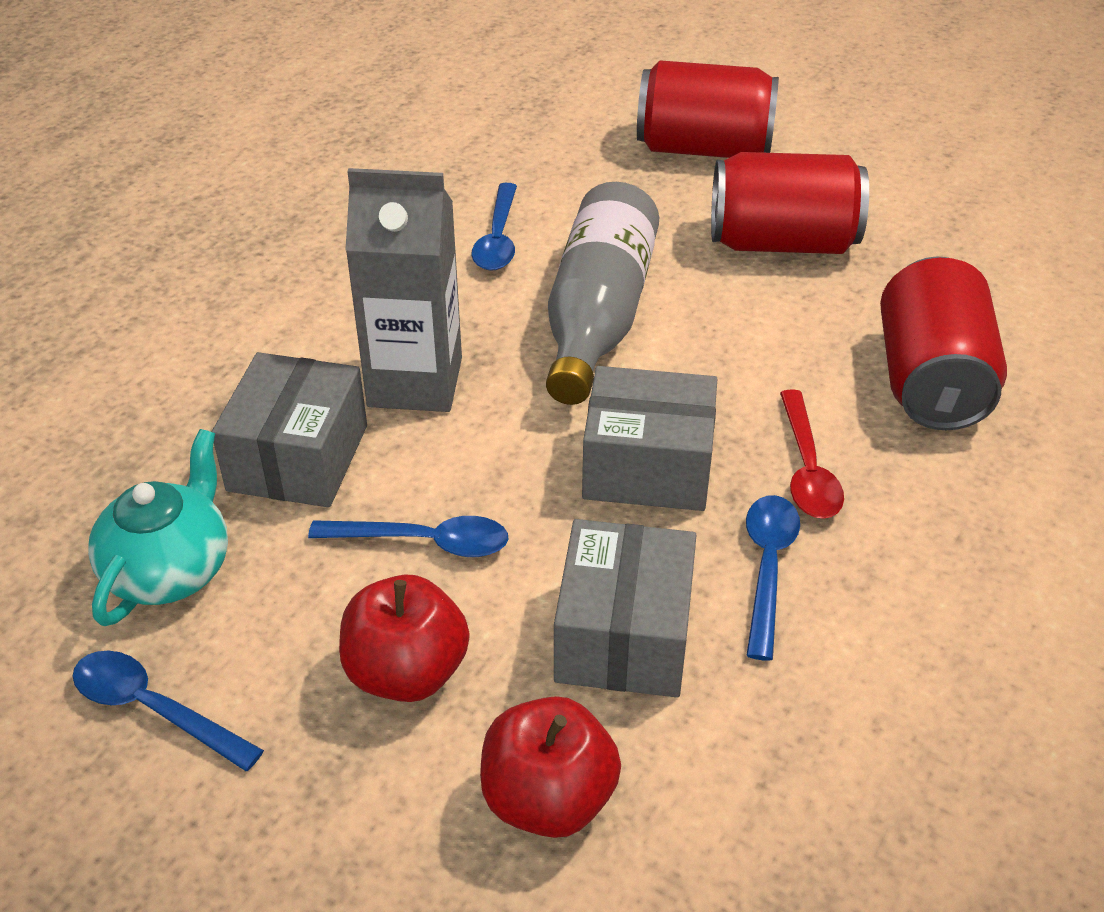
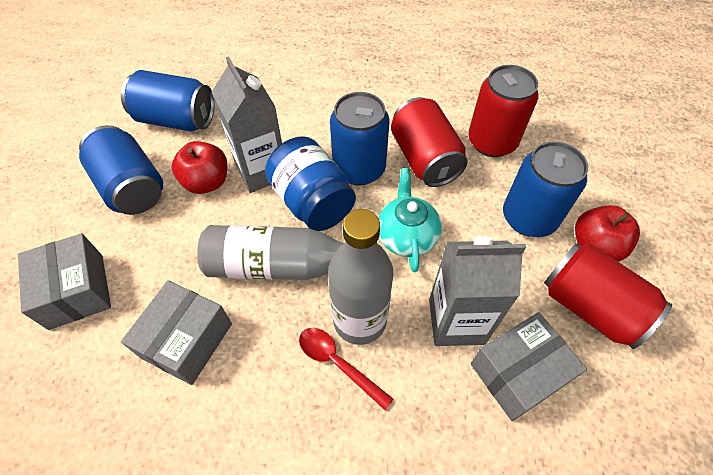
blue can: none = 0 -> [79,125,163,215] [121,70,215,132] [330,92,390,186] [503,142,588,237] = 4
blue jar: none = 0 -> [265,136,356,231] = 1
blue spoon: [72,650,264,771] [308,516,508,557] [472,183,517,271] [746,495,800,661] = 4 -> none = 0
grey bottle: [546,182,659,405] = 1 -> [197,225,344,280] [328,209,393,345] = 2
grey carton: [345,168,462,412] = 1 -> [212,56,282,193] [429,237,526,346] = 2

